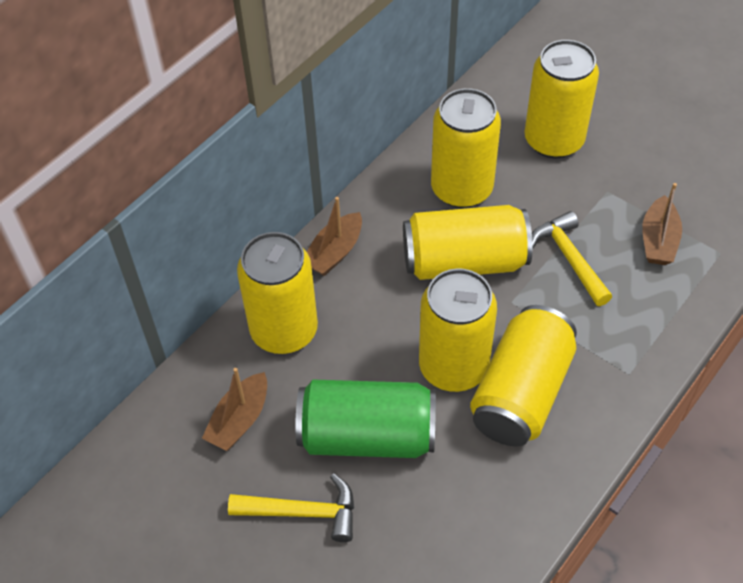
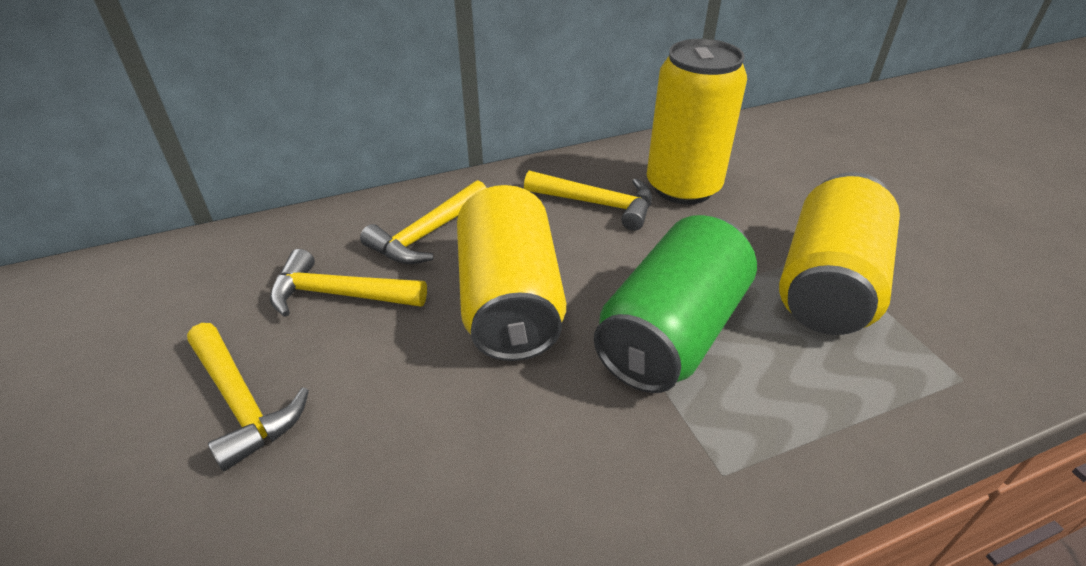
brown boat: [202,368,267,451] [307,197,362,276] [642,183,682,265] = 3 -> none = 0
yellow can: [237,232,318,354] [403,205,533,280] [419,269,497,392] [431,88,501,208] [470,305,577,446] [525,40,599,158] = 6 -> [457,185,566,361] [647,39,747,204] [779,172,900,335] = 3
yellow hammer: [228,473,354,542] [532,211,612,306] = 2 -> [187,323,309,471] [270,249,427,317] [360,180,487,264] [524,171,652,231] = 4

